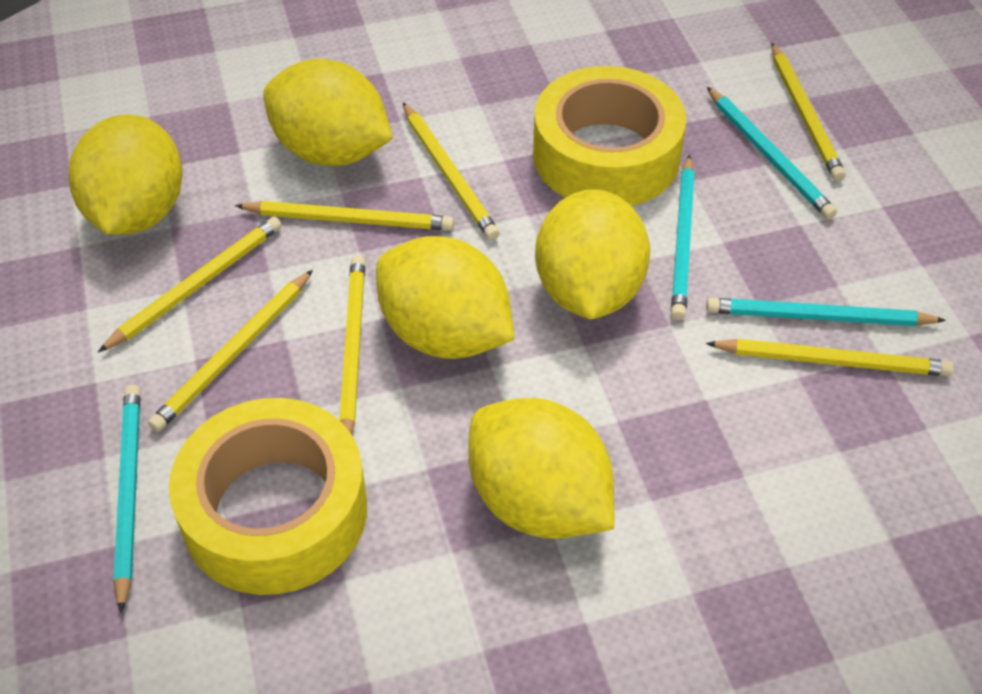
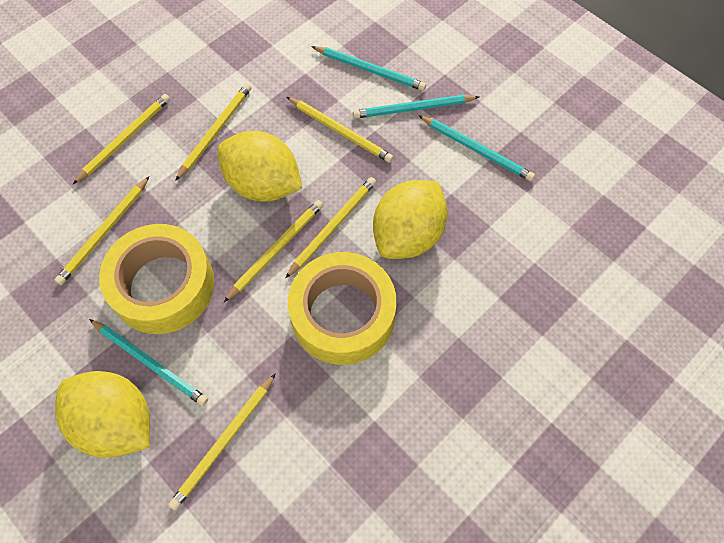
yellow lemon: [69,114,183,235] [263,59,393,166] [376,236,515,359] [468,398,615,539] [535,189,650,319] = 5 -> [55,371,150,458] [218,131,302,202] [373,180,448,259] = 3

